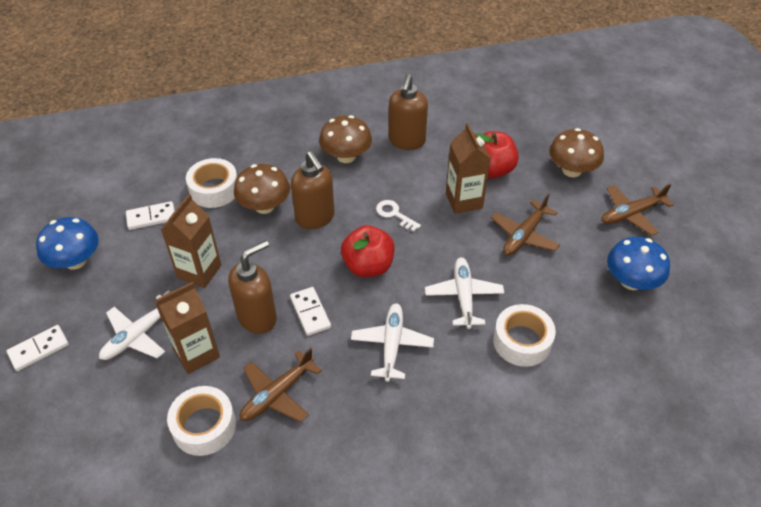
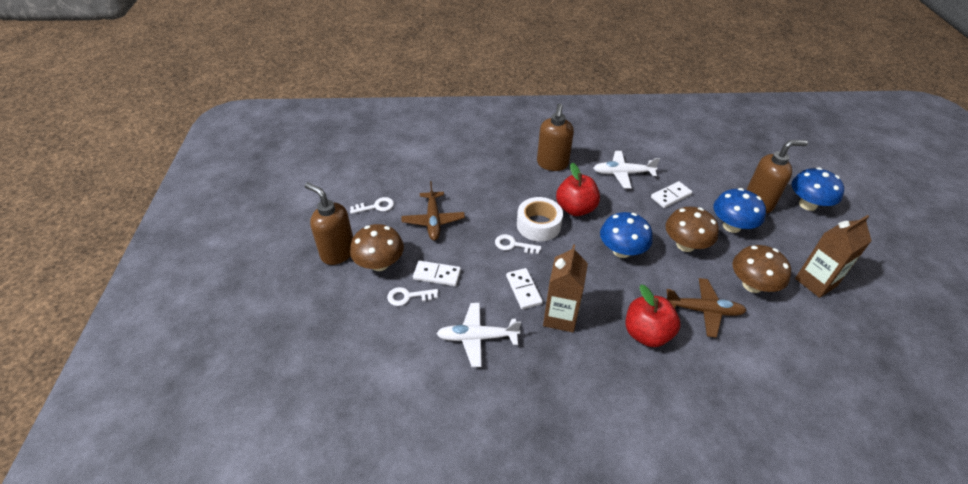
blue mushroom: [36,217,99,270] [607,237,670,290] = 2 -> [600,212,653,258] [713,188,766,233] [792,167,844,211] = 3
brown carton: [155,282,220,374] [161,194,221,288] [446,123,491,214] = 3 -> [543,244,588,332] [795,215,872,298] = 2
brown plane: [240,348,322,422] [491,193,560,255] [602,184,673,236] = 3 -> [402,181,465,241] [667,278,747,338] = 2
white key: [376,200,421,232] = 1 -> [350,197,394,214] [387,287,438,306] [495,234,541,254] = 3
white plane: [99,290,170,360] [351,303,434,382] [425,257,504,329] = 3 -> [436,303,521,367] [593,151,660,189] = 2
white tape: [167,386,236,456] [186,158,237,208] [493,304,556,367] = 3 -> [517,197,563,241] = 1

